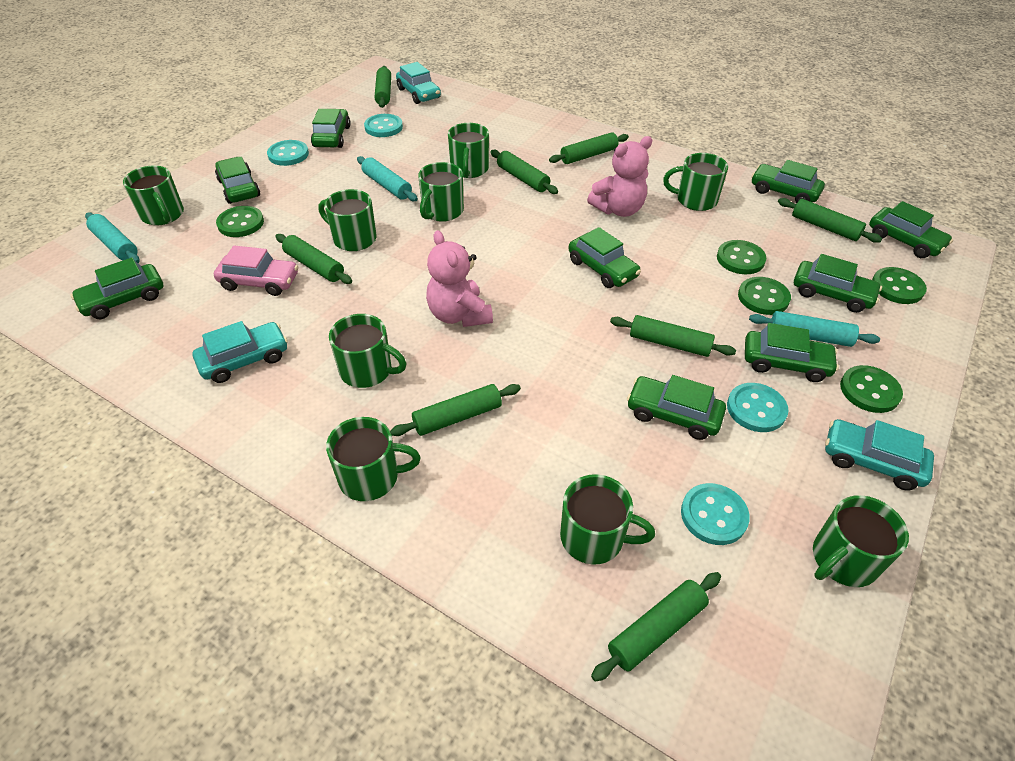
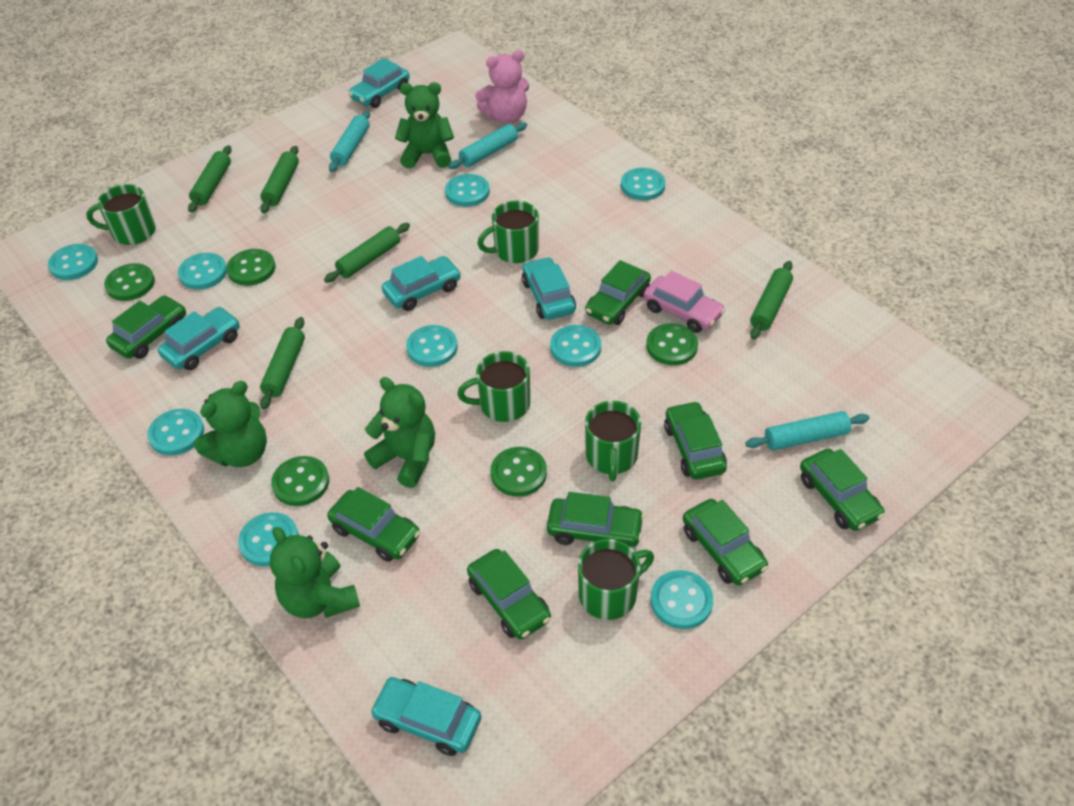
green car: [71,257,163,319] [215,157,260,204] [311,109,351,148] [568,227,641,288] [627,375,726,440] [745,323,839,382] [751,160,825,203] [794,254,882,313] [869,201,953,258] = 9 -> [106,295,186,359] [327,487,420,562] [467,549,551,640] [547,492,645,547] [585,260,651,325] [664,401,727,480] [683,499,768,586] [800,449,885,531] = 8
green mug: [123,166,184,225] [319,189,377,251] [326,417,421,501] [329,314,406,388] [418,162,464,222] [448,123,489,178] [560,474,655,565] [663,153,728,211] [813,495,909,587] = 9 -> [86,184,156,245] [457,351,530,422] [477,201,539,263] [578,539,654,620] [585,401,641,481] = 5
green rolling pin: [275,234,352,284] [375,66,391,108] [390,384,521,436] [490,150,558,194] [549,132,629,164] [591,572,721,682] [610,315,736,357] [778,198,882,243] = 8 -> [188,145,231,213] [260,146,299,213] [260,317,305,409] [324,223,410,283] [750,261,793,339] = 5
green teddy bear: none = 0 -> [194,381,267,467] [270,527,360,618] [364,377,435,488] [395,82,454,169] = 4
pink teddy bear: [426,230,493,327] [587,136,652,217] = 2 -> [475,50,529,124] = 1
turquoise button: [267,140,309,166] [364,114,403,137] [681,483,750,545] [727,383,788,432] = 4 -> [48,244,98,280] [148,409,204,455] [178,253,227,290] [238,512,299,566] [406,325,458,367] [445,174,490,207] [550,325,601,367] [621,168,665,200] [650,570,713,629] = 9
turquoise car: [193,321,288,383] [396,62,441,104] [825,419,934,490] = 3 -> [158,307,240,370] [348,58,410,108] [370,677,481,756] [382,256,461,311] [522,257,576,320] = 5

